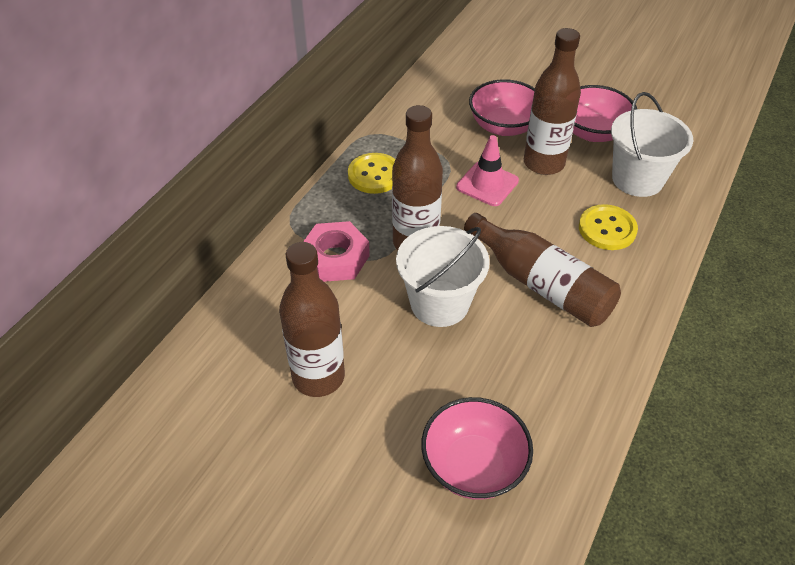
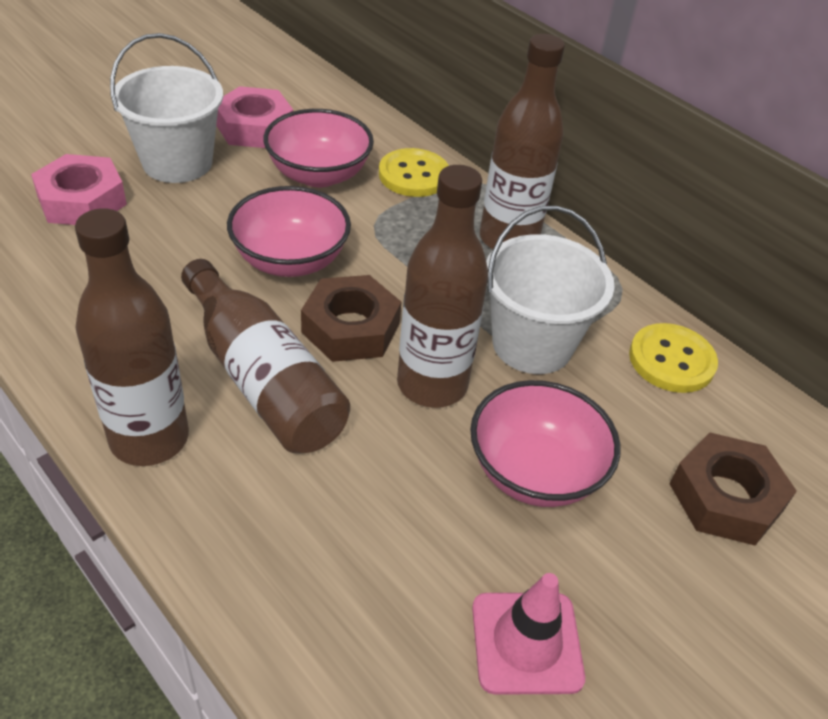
brown nut: none = 0 -> [301,275,401,362] [670,432,797,545] = 2
pink nut: [303,221,370,282] = 1 -> [31,154,127,225] [216,86,293,148] = 2

